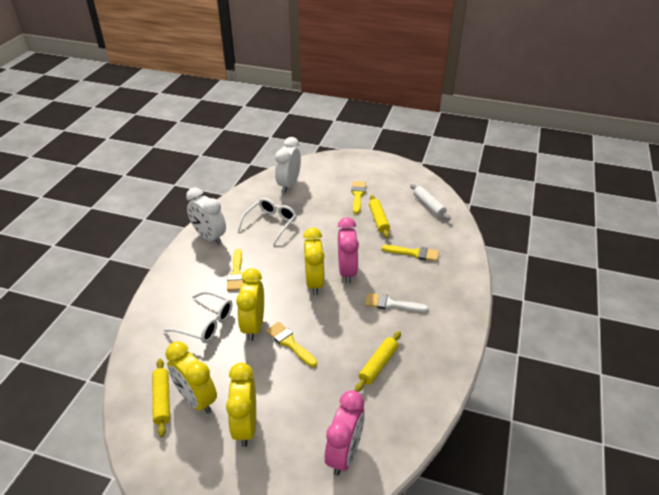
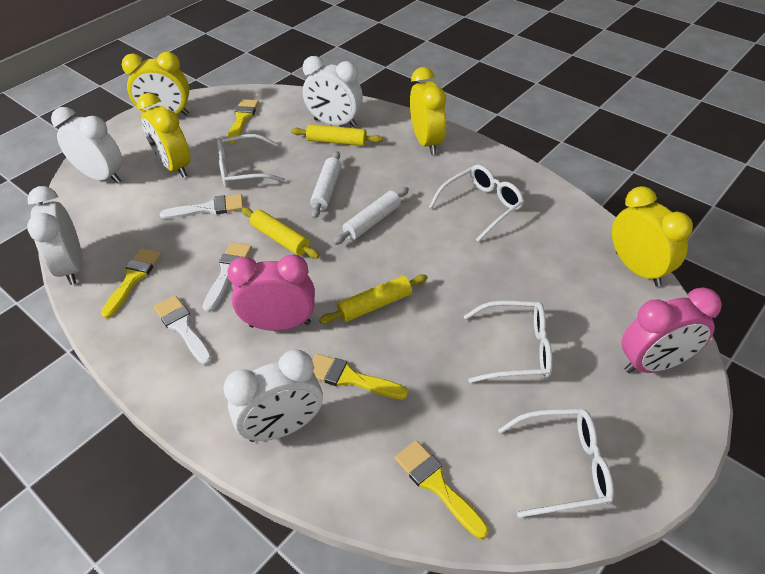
white brush: [365,293,429,312] = 1 -> [154,296,213,365] [160,194,244,219] [203,242,252,312] = 3
white clock: [186,188,226,245] [275,137,301,193] = 2 -> [27,186,83,285] [51,107,122,184] [223,349,323,442] [303,56,363,127] = 4
white glasses: [163,291,233,343] [237,198,297,245] = 2 -> [217,134,285,187] [429,164,524,242] [464,301,552,383] [498,409,614,518] = 4
white rolling pin: [410,184,451,220] = 1 -> [310,151,342,219] [333,187,409,245] = 2

